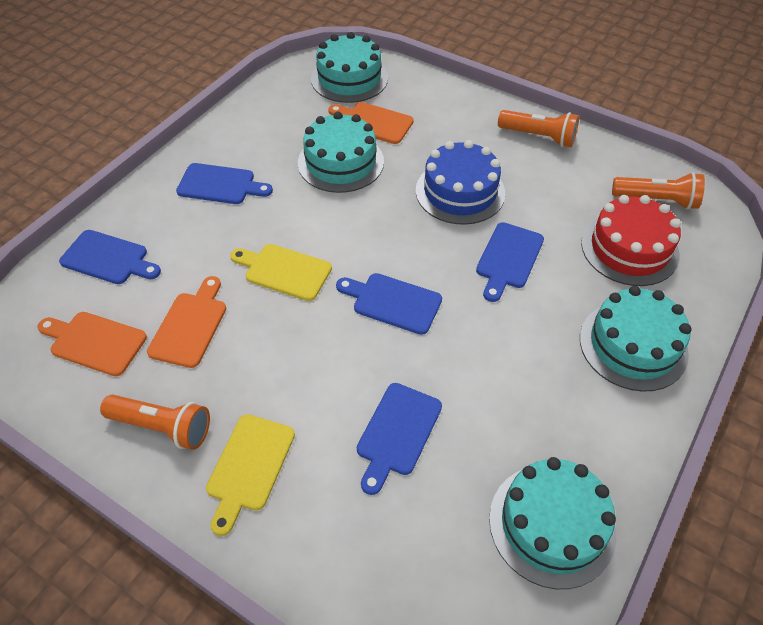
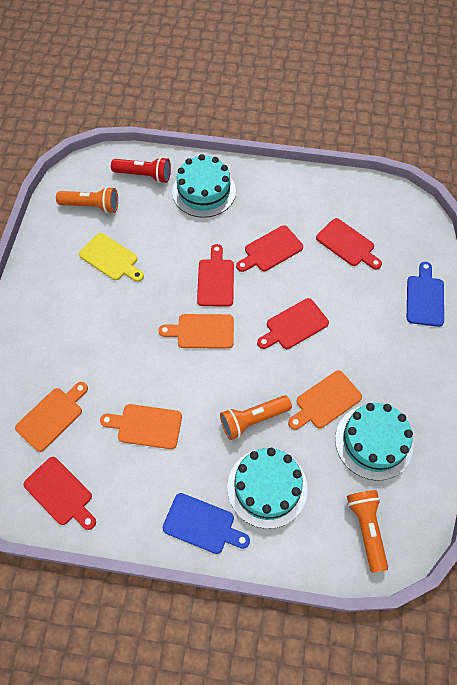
blue cake: [416,140,505,225] = 1 -> none = 0
blue cutting board: [59,230,161,284] [176,163,273,204] [336,273,442,335] [357,383,442,495] [476,222,544,302] = 5 -> [162,493,250,554] [407,262,444,327] = 2
orange cutting board: [37,312,147,376] [147,276,226,368] [328,102,414,144] = 3 -> [15,382,88,452] [100,404,182,449] [158,314,234,349] [288,370,362,430] = 4
red cake: [581,195,681,286] = 1 -> none = 0
red cutting board: none = 0 -> [24,457,96,530] [197,244,234,307] [236,225,303,272] [257,298,329,349] [316,218,382,270] = 5
red flashlight: none = 0 -> [111,157,171,183] = 1
turquoise cake: [298,112,384,193] [311,32,388,103] [489,457,616,589] [580,286,692,392] = 4 -> [172,154,236,218] [227,448,308,529] [335,403,413,481] = 3
yellow cutting board: [206,414,295,536] [230,244,332,301] = 2 -> [79,233,144,282] = 1

